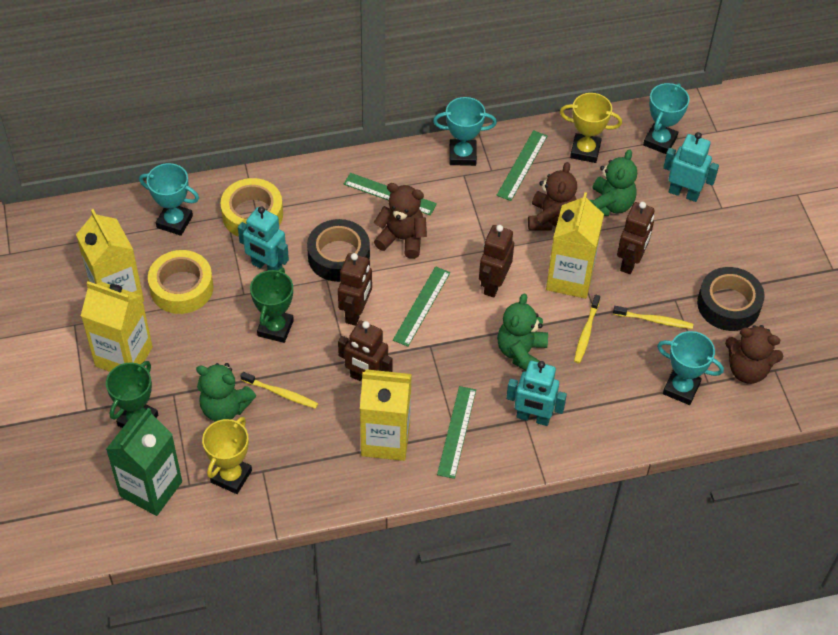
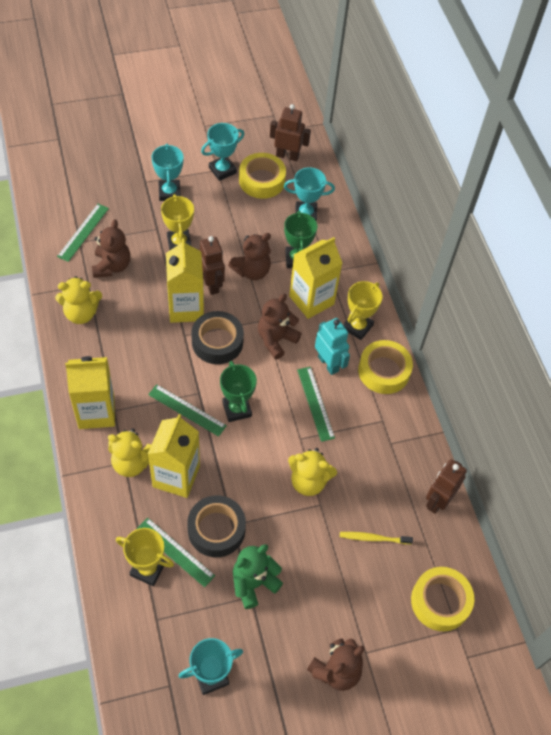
brown robot: [338,253,372,326] [338,321,393,381] [479,225,514,297] [617,202,654,274] = 4 -> [198,236,225,295] [270,104,311,161] [426,459,467,514] = 3
brown teddy bear: [374,183,427,259] [528,162,577,231] [725,325,783,384] = 3 -> [92,219,130,278] [228,233,271,280] [258,294,301,359] [307,639,365,691] = 4
green carton: [106,408,182,516] = 1 -> none = 0
green teddy bear: [196,363,256,422] [497,294,548,371] [589,149,637,216] = 3 -> [233,544,283,609] = 1
turquoise robot: [238,206,289,271] [506,361,567,426] [663,132,719,202] = 3 -> [315,318,350,375] = 1
yellow tape: [148,250,214,314] [220,178,283,237] = 2 -> [239,153,286,199] [358,340,413,394] [411,567,474,631] = 3
yellow teddy bear: none = 0 -> [55,276,102,324] [108,428,151,477] [288,448,337,496] = 3
yellow toothbrush: [241,372,318,409] [574,295,600,363] [613,306,693,329] = 3 -> [340,532,413,544] = 1
yellow trophy: [202,417,252,494] [560,93,622,163] = 2 -> [116,528,174,586] [161,194,194,251] [343,281,382,340] = 3

